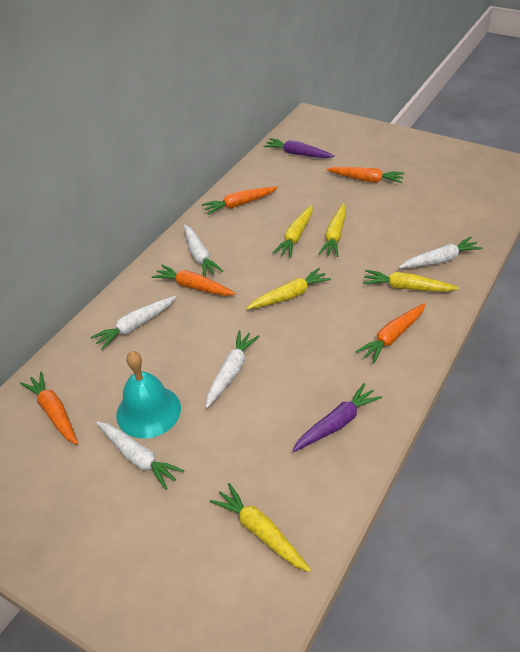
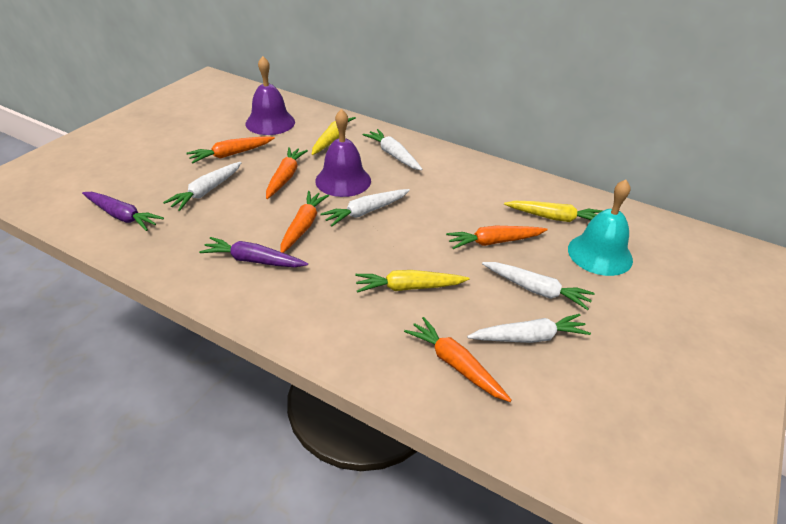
purple bell: none = 0 -> [246,56,295,135] [315,109,371,197] = 2
yellow carrot: [210,483,311,572] [246,268,331,310] [273,205,313,258] [318,203,346,257] [363,270,459,292] = 5 -> [311,115,356,155] [355,270,470,293] [504,201,603,222] = 3

